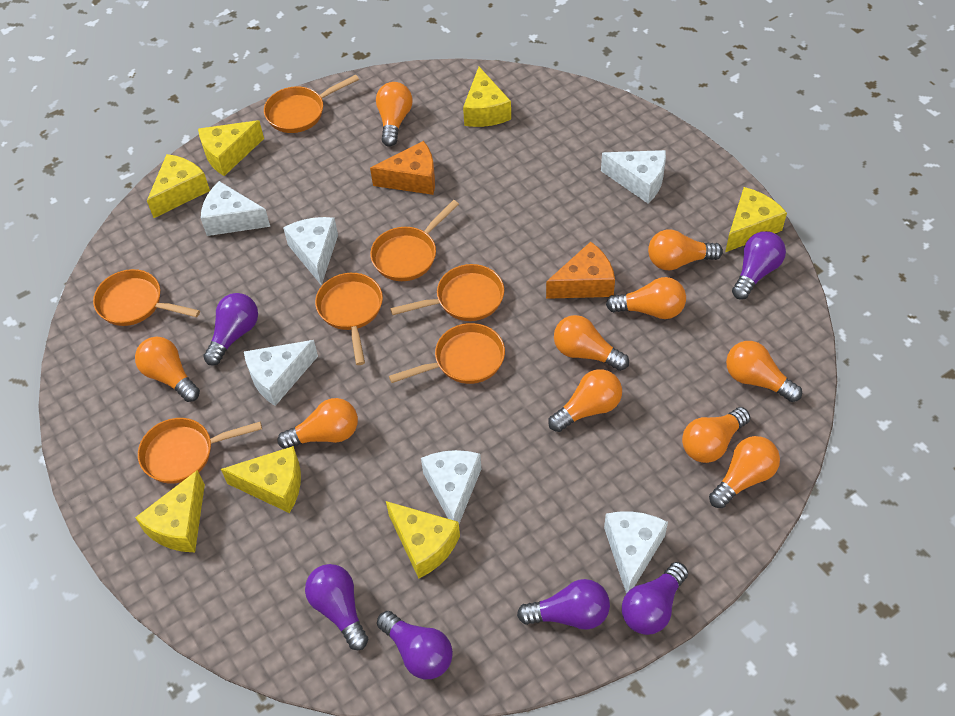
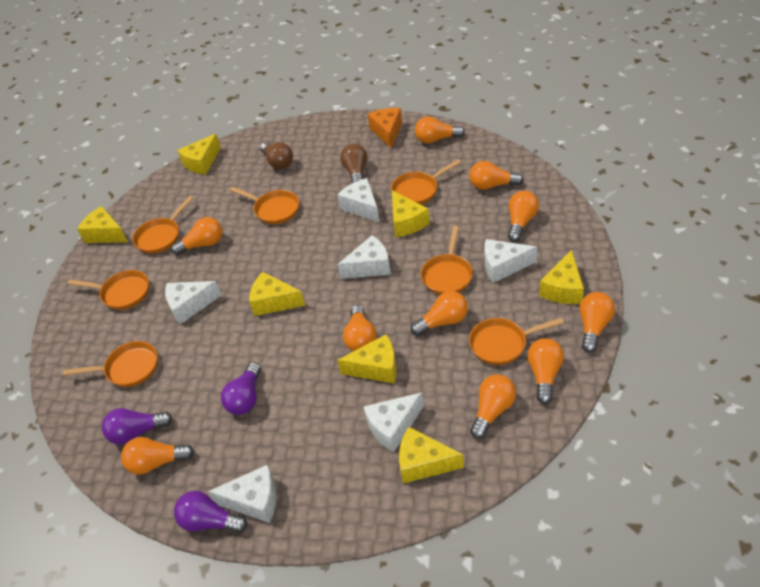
brown light bulb: none = 0 -> [260,142,293,169] [340,144,367,183] = 2
orange cheese: [370,141,435,195] [546,242,615,299] = 2 -> [368,108,402,149] = 1
purple light bulb: [203,293,258,366] [305,564,368,650] [377,611,453,679] [517,579,610,630] [622,562,688,635] [732,231,786,300] = 6 -> [102,408,173,444] [174,491,247,533] [221,362,261,415] = 3

